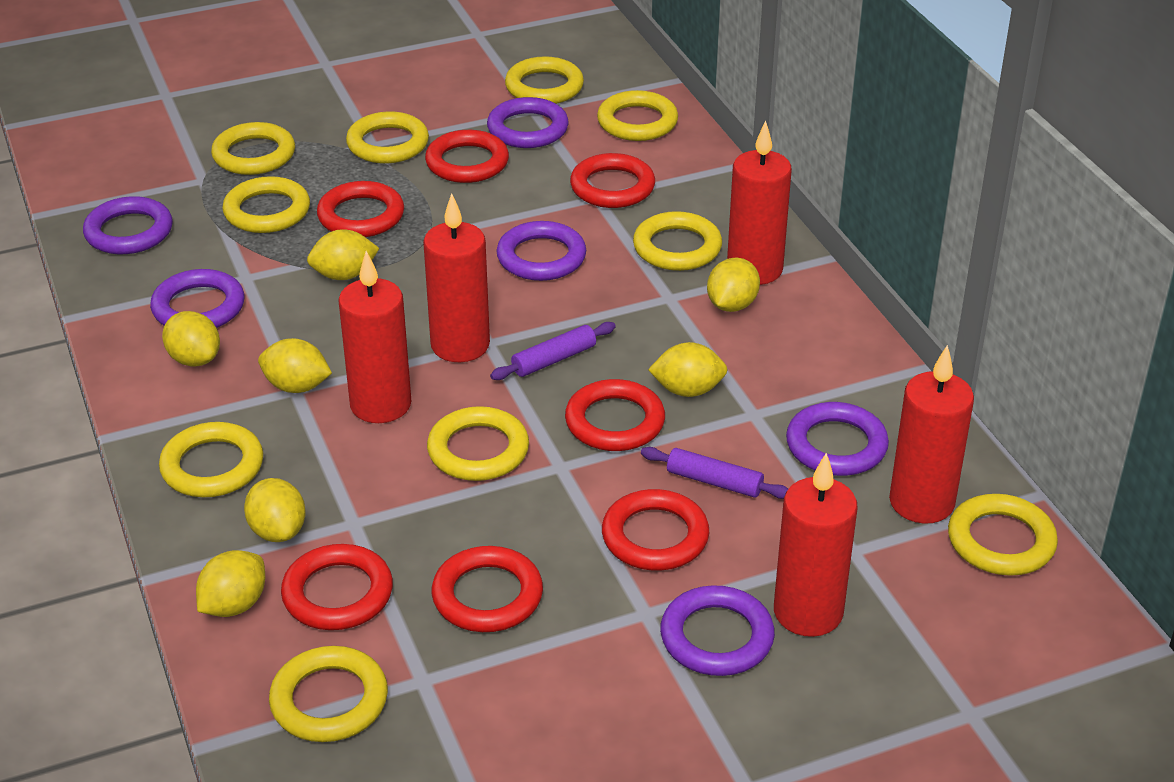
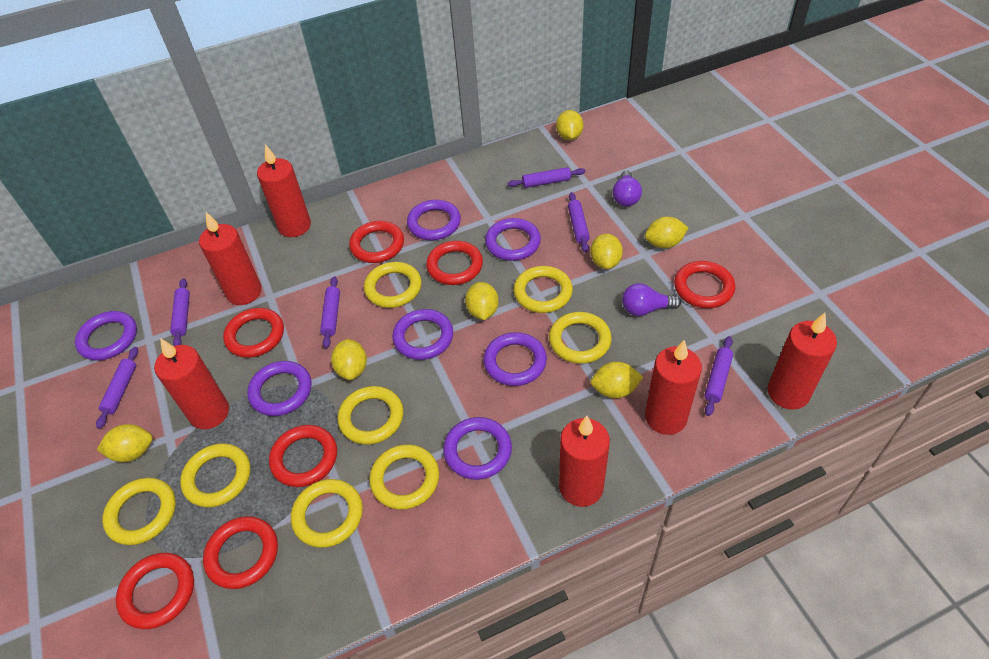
purple light bulb: none = 0 -> [612,170,642,207] [622,283,681,316] = 2
purple ring: [83,196,173,254] [150,269,244,328] [487,97,569,148] [496,221,586,281] [660,585,775,676] [786,402,889,476] = 6 -> [75,311,137,361] [247,361,312,416] [392,309,453,360] [407,200,461,240] [443,417,512,480] [483,332,547,386] [485,218,541,261] = 7
purple rolling pin: [490,322,616,380] [641,447,788,499] = 2 -> [96,347,138,429] [170,278,190,346] [320,276,340,348] [507,167,585,188] [568,192,590,253] [705,336,733,416] = 6
red candle: [338,251,411,423] [423,193,490,362] [727,121,792,285] [774,453,858,637] [889,345,974,524] = 5 -> [154,338,229,430] [199,212,262,305] [257,144,311,237] [559,416,610,507] [645,340,702,435] [768,313,837,410] = 6
yellow ring: [159,422,263,497] [211,122,295,175] [222,176,310,233] [269,646,388,742] [346,111,429,164] [427,406,529,481] [505,56,584,104] [597,90,678,141] [633,211,722,271] [948,494,1058,576] = 10 -> [102,478,176,545] [180,443,250,507] [291,479,363,548] [338,386,403,445] [364,262,422,308] [369,444,439,510] [514,266,573,313] [549,312,612,364] = 8

